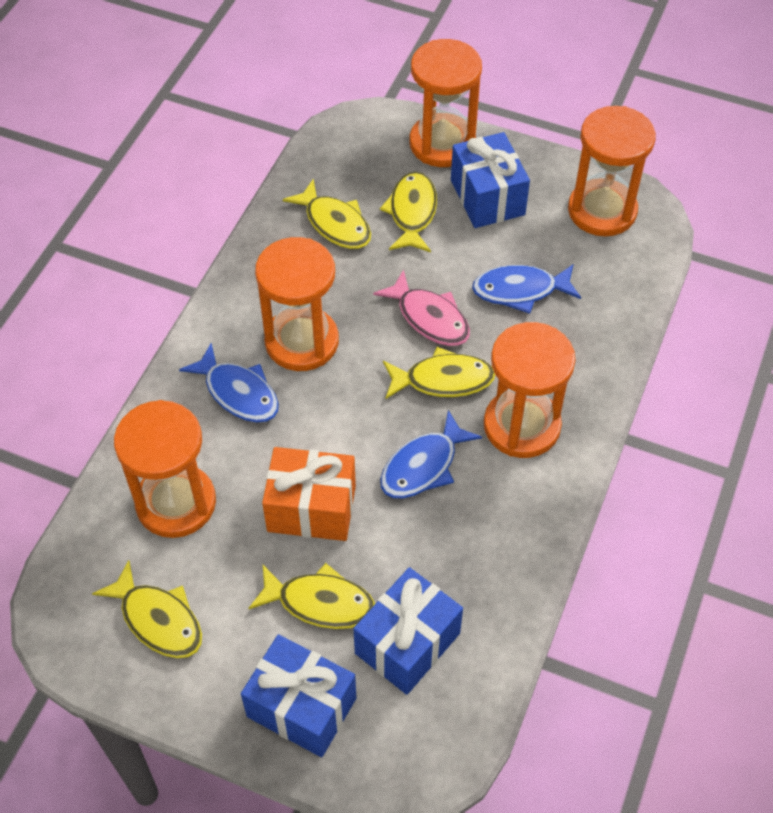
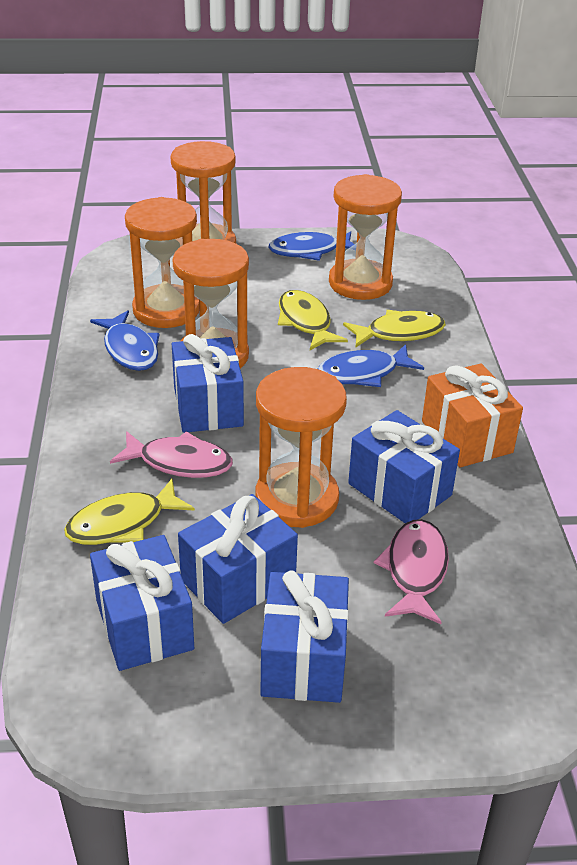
blue gift: [241,634,356,757] [353,567,463,695] [451,132,530,228] = 3 -> [90,535,194,671] [172,334,244,433] [178,494,298,624] [260,571,349,703] [348,410,460,523] = 5
pink fish: [373,270,470,346] = 1 -> [110,431,233,478] [374,519,449,624] = 2
yellow fish: [92,560,202,658] [248,563,375,629] [283,179,371,249] [380,172,437,253] [383,347,495,399] = 5 -> [64,479,195,545] [278,290,348,350] [343,310,446,347] = 3

